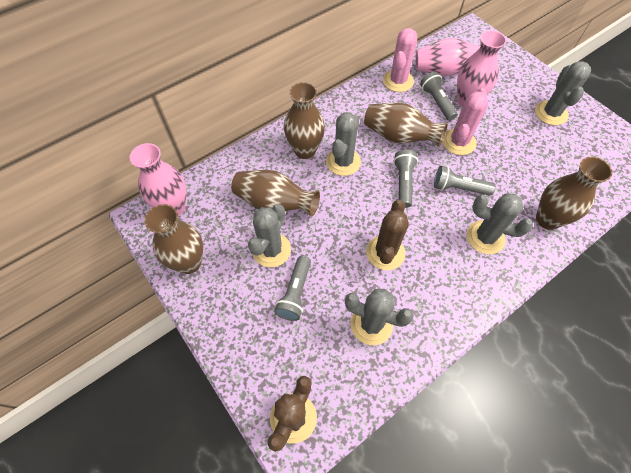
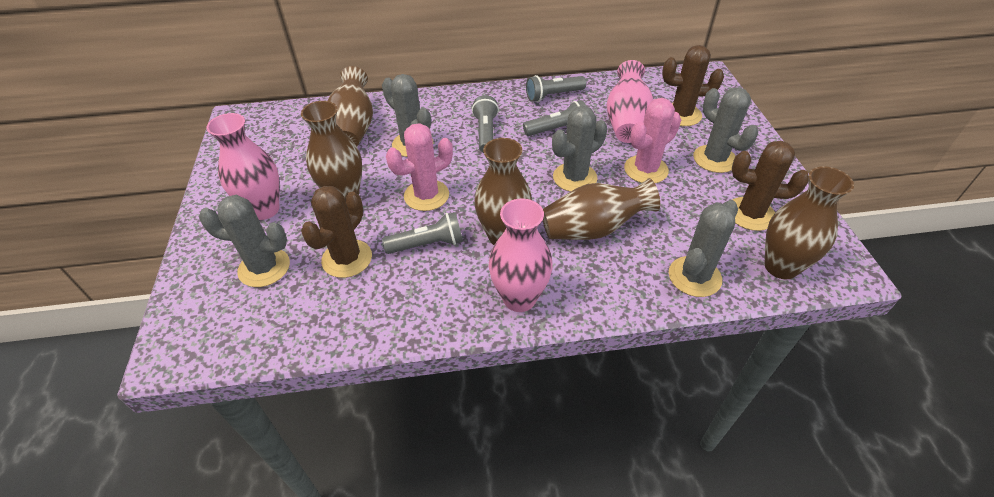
brown cactus: [267,376,317,452] [366,200,409,270] = 2 -> [301,186,372,278] [662,45,724,126] [732,141,809,231] = 3

